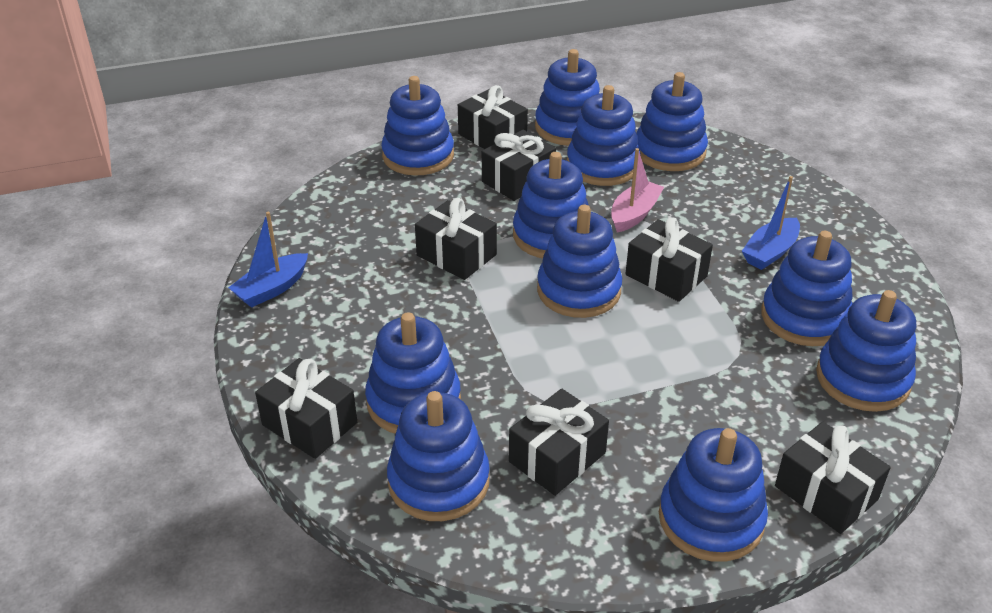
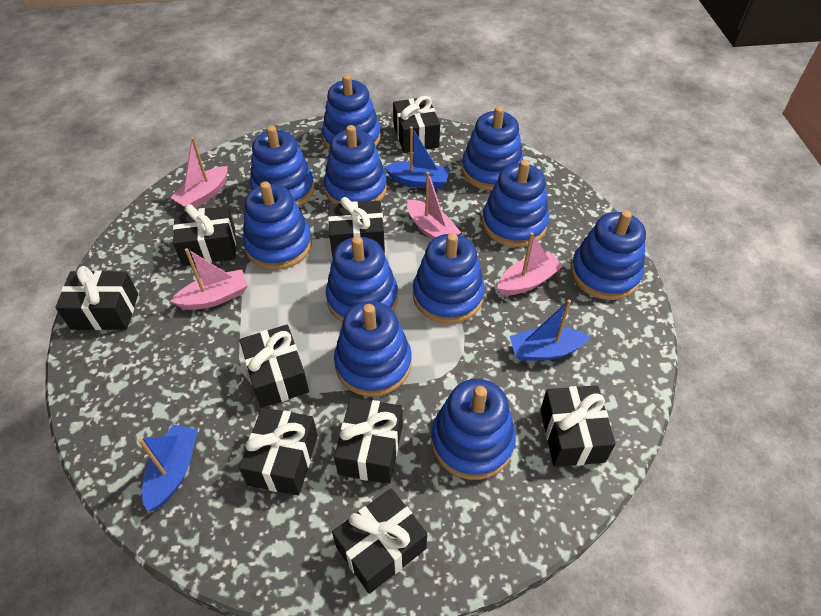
black gift: [255,358,357,459] [415,198,497,280] [458,85,528,149] [482,130,556,201] [509,389,609,496] [625,217,713,302] [775,422,891,534] = 7 -> [55,266,138,330] [173,204,236,266] [239,407,318,496] [240,324,309,408] [328,197,385,257] [332,488,427,594] [334,397,403,484] [393,96,440,153] [540,385,616,467] = 9
blue boat: [228,212,308,308] [742,176,800,270] = 2 -> [138,425,198,511] [384,126,450,189] [510,300,590,360] = 3
pink boat: [611,148,664,233] = 1 -> [170,137,228,208] [170,248,248,310] [407,172,461,240] [497,232,563,295] = 4

